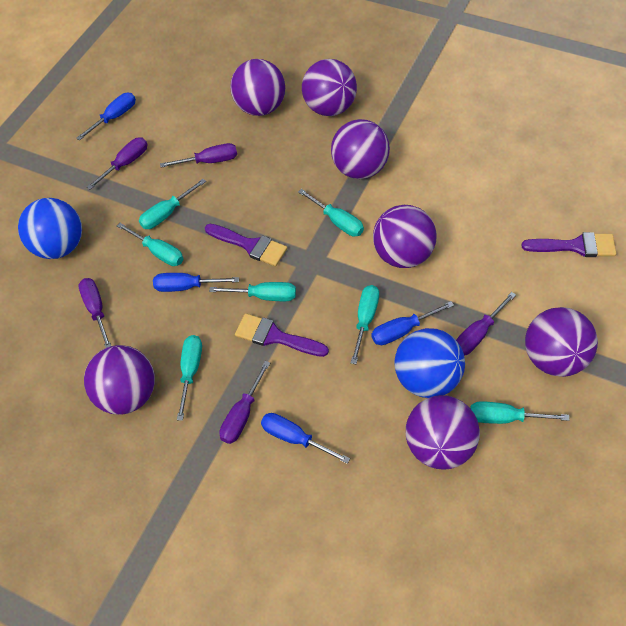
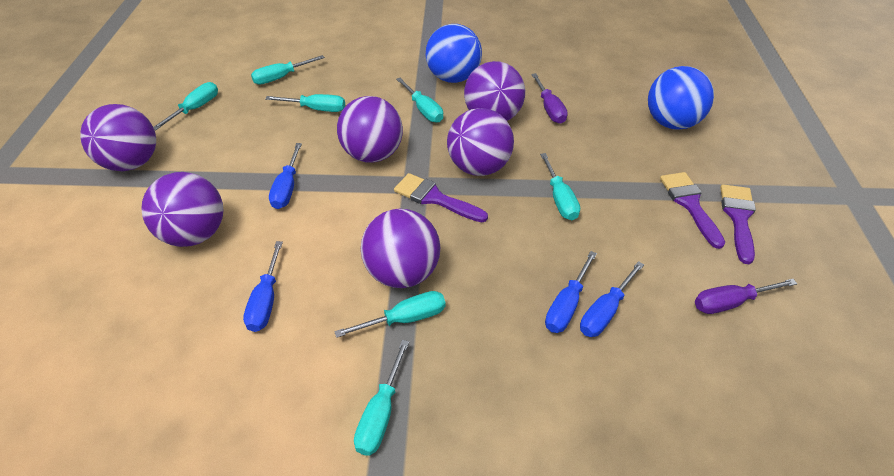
purple ball: [84,345,155,415] [230,59,285,116] [302,59,357,116] [331,119,390,179] [373,205,437,268] [406,395,480,470] [525,307,598,377] = 7 -> [80,104,156,171] [141,172,224,247] [337,96,403,163] [361,209,440,288] [447,108,514,176] [464,61,525,121] = 6
purple screwdriver: [78,278,111,348] [87,138,147,190] [160,143,237,168] [220,361,270,444] [456,292,516,355] = 5 -> [531,73,568,124] [695,279,797,314] = 2

